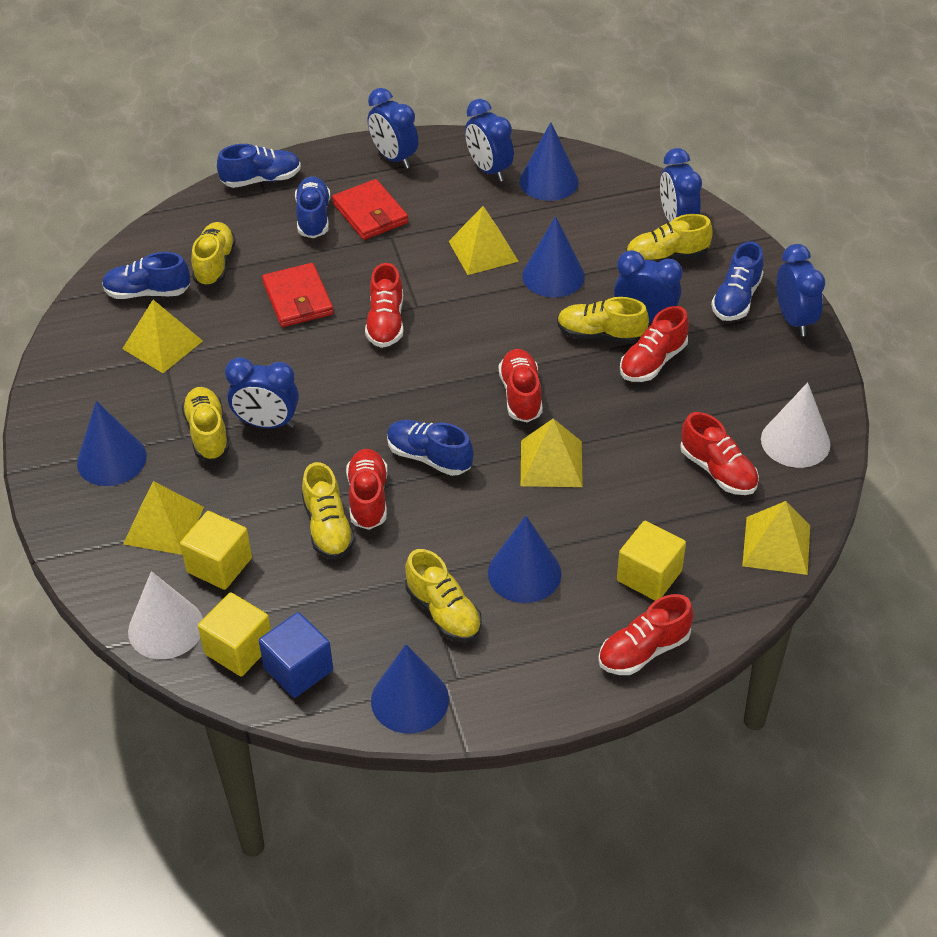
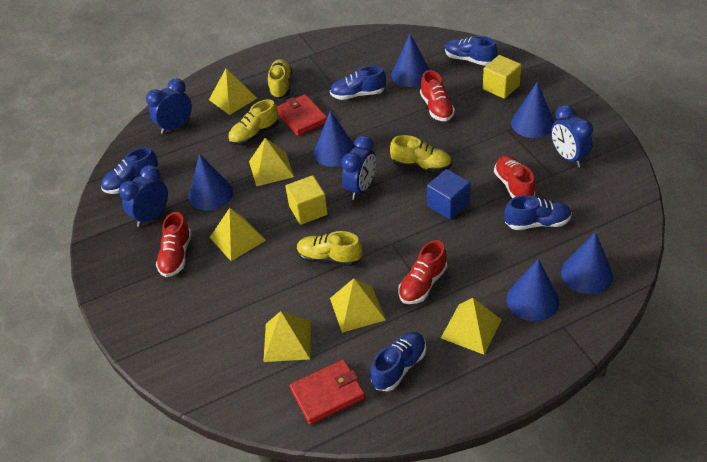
blue clock: [225,357,299,428] [368,88,418,169] [465,99,514,182] [614,250,683,323] [660,148,702,222] [777,244,825,336] = 6 -> [119,165,168,227] [146,79,192,134] [342,136,376,200] [551,105,593,167] = 4
blue cone: [77,401,147,486] [371,644,449,733] [488,516,561,603] [520,122,579,201] [522,216,585,298] = 5 -> [189,153,233,210] [314,111,356,167] [391,34,430,87] [507,259,559,321] [511,81,554,138] [561,232,613,294] = 6
red shoe: [346,449,388,530] [365,263,404,348] [499,349,543,423] [598,594,693,675] [620,306,689,382] [680,412,759,495] = 6 -> [156,212,192,277] [398,240,447,304] [420,70,455,121] [494,155,536,198] = 4
white cone: [128,571,203,659] [761,382,830,468] = 2 -> none = 0
yellow cube: [180,511,252,590] [198,592,271,676] [617,521,686,601] = 3 -> [285,175,328,225] [483,55,522,99] = 2
yellow pyramid: [122,300,203,373] [123,481,204,555] [449,206,519,275] [521,418,583,487] [742,501,810,575] = 5 -> [209,68,257,115] [209,208,266,261] [249,138,294,186] [263,311,311,362] [330,278,386,333] [441,298,502,355] = 6
yellow shoe: [181,387,230,461] [191,222,236,287] [302,462,355,559] [405,549,482,642] [557,297,649,344] [626,214,713,262] = 6 -> [228,99,279,145] [268,59,292,99] [297,231,362,266] [390,135,452,172] = 4

